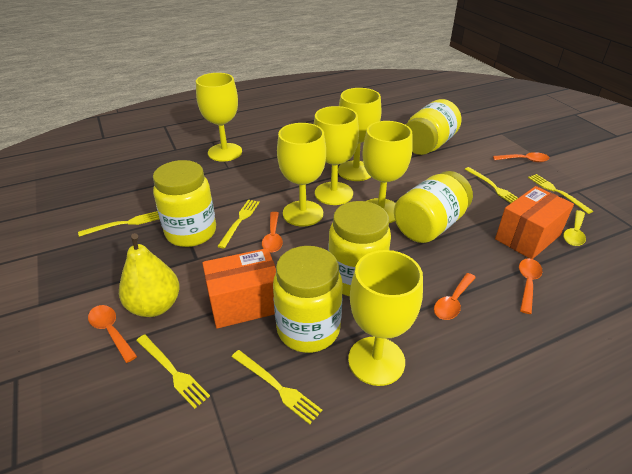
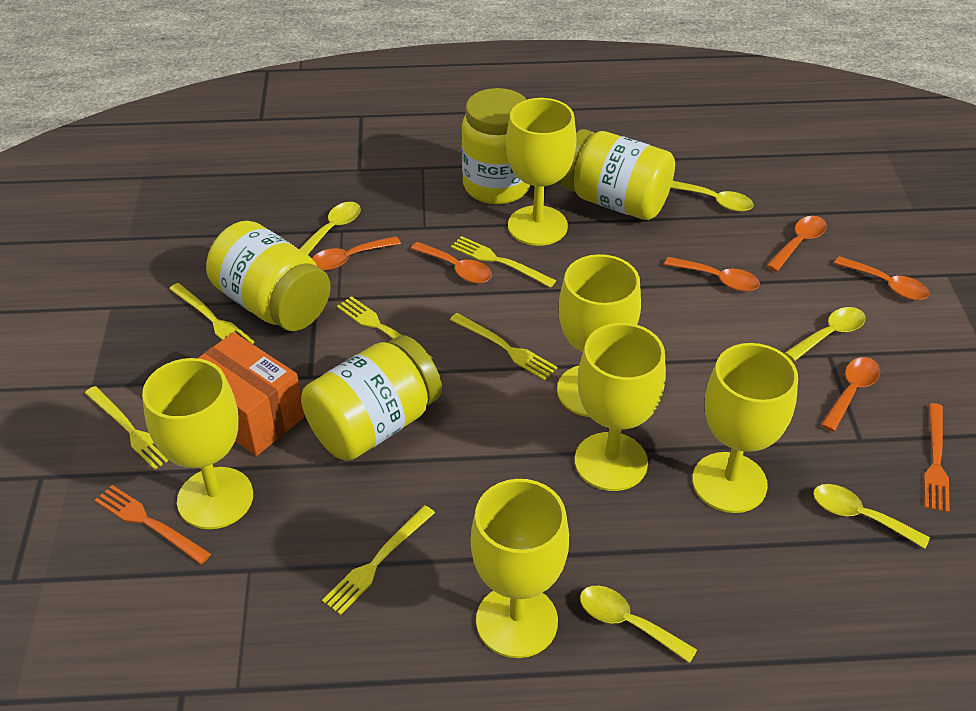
orange box: [202,248,276,329] [495,186,574,259] = 2 -> [198,332,305,456] = 1
orange fork: none = 0 -> [95,485,211,564] [924,403,950,512] = 2
orange spoon: [88,305,137,363] [262,212,283,253] [434,273,476,320] [493,152,550,162] [519,258,543,314] = 5 -> [312,236,401,271] [411,242,492,283] [664,257,760,292] [766,216,827,272] [821,357,880,432] [834,256,930,300] = 6
yellow jar: [153,160,216,247] [273,246,343,353] [328,201,391,296] [394,171,473,243] [406,99,462,155] = 5 -> [206,221,331,331] [301,335,442,461] [461,88,530,204] [560,129,675,220] = 4
yellow pear: [119,233,180,317] = 1 -> none = 0
yellow spoon: [563,210,586,246] = 1 -> [299,202,361,255] [580,586,697,663] [671,181,754,212] [785,307,866,361] [813,484,930,549] = 5

